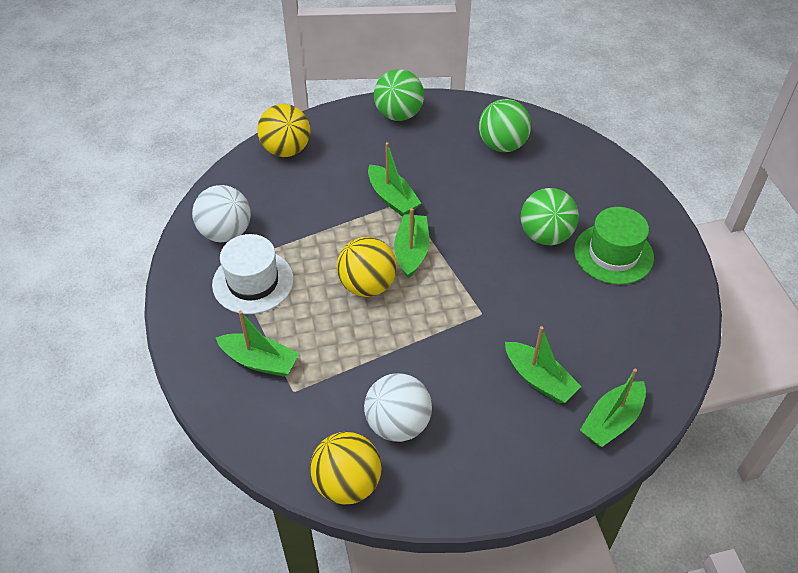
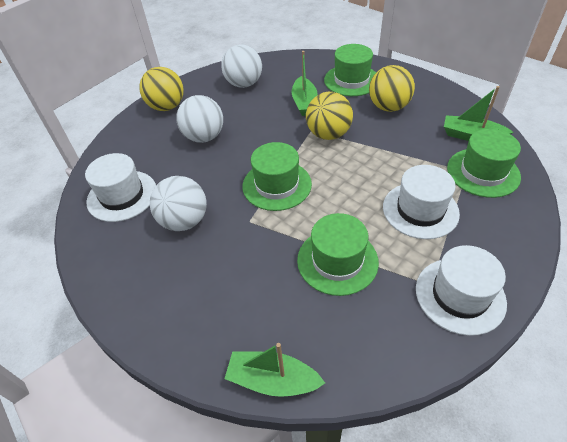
green ball: [374,69,424,121] [479,99,531,152] [521,188,579,245] = 3 -> none = 0
green boat: [216,311,299,377] [368,142,421,217] [394,208,429,279] [505,326,581,403] [580,369,646,447] = 5 -> [225,343,325,397] [292,51,318,116] [444,86,513,141] = 3
green hat: [574,207,654,285] = 1 -> [242,142,312,211] [297,213,379,296] [324,44,376,96] [447,129,521,198] = 4
white ball: [192,185,251,242] [364,373,432,442] = 2 -> [150,176,207,231] [176,95,223,143] [221,44,262,88] = 3
white hat: [212,234,294,314] = 1 -> [85,153,156,222] [383,165,460,239] [416,245,507,336] = 3

